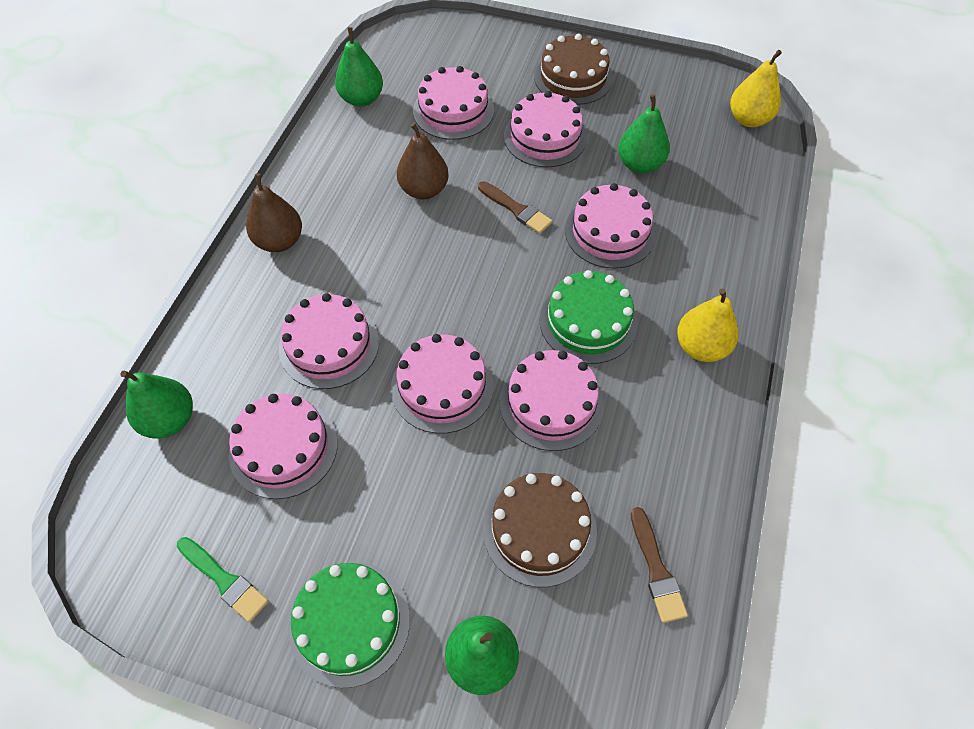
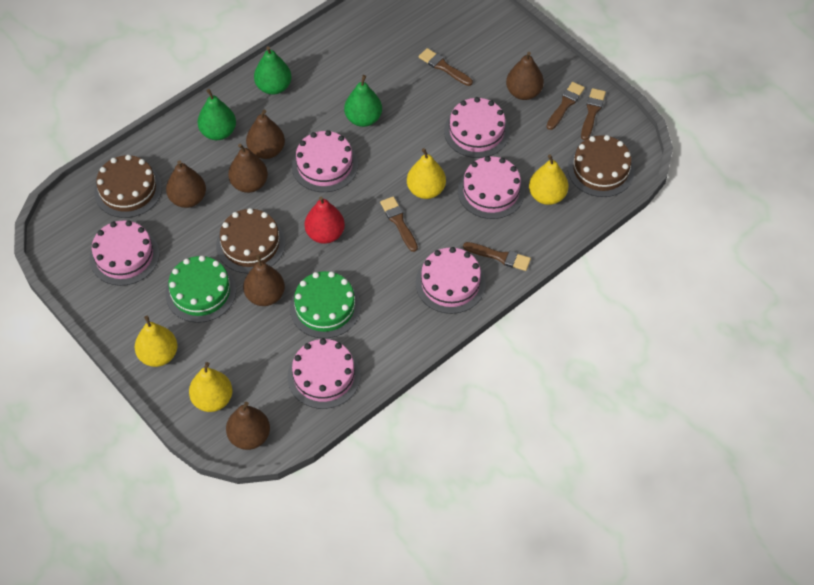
brown brush: [478,181,552,234] [631,507,688,623] = 2 -> [380,196,418,252] [419,48,473,86] [463,242,531,271] [547,82,585,130] [581,88,606,140] = 5
brown cake: [483,473,597,587] [534,34,613,105] = 2 -> [94,155,162,218] [216,208,285,273] [568,135,634,197] = 3
brown pear: [246,173,302,252] [397,122,449,200] = 2 -> [166,160,206,208] [226,402,270,450] [228,144,268,193] [243,255,285,306] [246,110,285,159] [506,52,544,100] = 6
green brush: [177,537,269,622] = 1 -> none = 0
green pear: [121,370,193,439] [335,27,383,107] [445,616,519,695] [618,94,670,174] = 4 -> [197,89,236,140] [254,46,291,95] [344,75,382,127] = 3
pink cake: [229,394,338,499] [279,293,379,389] [391,334,494,434] [413,66,494,140] [500,350,604,451] [504,91,587,167] [565,183,656,269] = 7 -> [89,220,159,286] [287,339,361,409] [292,130,358,192] [415,247,486,314] [444,97,510,158] [458,156,525,219] = 6
red pear: none = 0 -> [305,197,345,244] = 1
yellow pear: [677,288,738,362] [730,50,782,127] = 2 -> [135,316,178,367] [189,362,232,412] [407,148,446,199] [529,154,568,205] = 4

